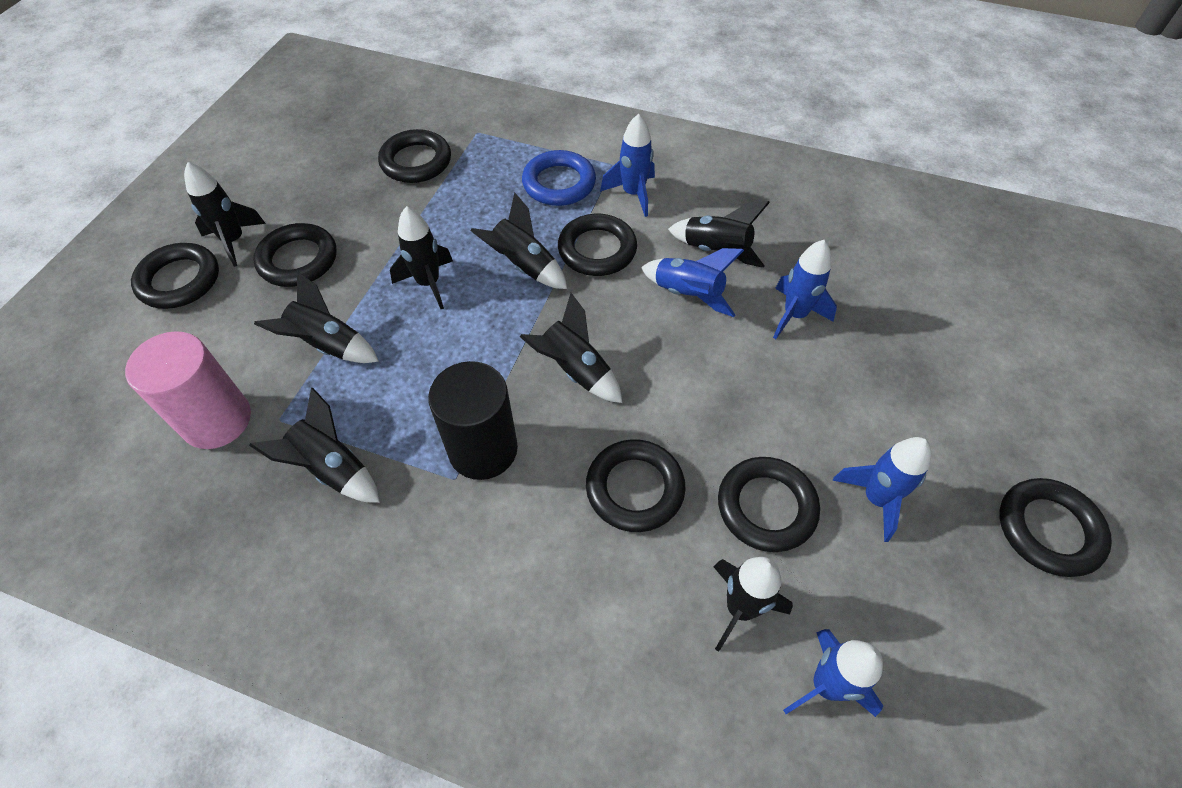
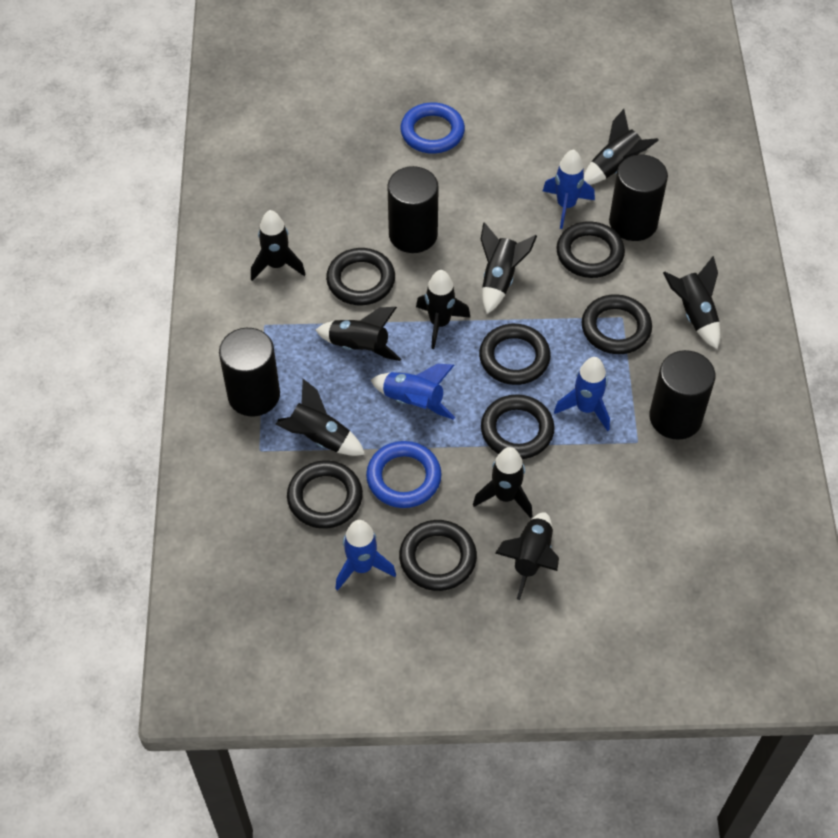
black cylinder: [428,361,518,480] = 1 -> [219,328,280,416] [387,166,439,253] [609,155,668,241] [649,350,715,440] = 4
black rocket: [184,162,266,267] [249,388,380,503] [254,271,379,363] [390,206,453,309] [470,192,567,289] [520,293,622,403] [668,201,770,268] [713,557,793,652] = 8 -> [251,210,305,281] [275,379,365,456] [316,307,401,361] [416,270,471,349] [473,447,532,518] [481,222,537,314] [495,512,559,600] [584,109,659,185] [663,256,720,349] = 9
blue ring: [522,150,596,206] = 1 -> [366,441,442,508] [400,102,465,154] = 2
blue rocket: [600,114,655,217] [641,248,744,317] [773,240,837,339] [783,629,883,717] [832,437,931,542] = 5 -> [335,520,396,591] [371,364,455,420] [543,149,595,229] [554,357,610,431] = 4
pink cylinder: [125,331,251,449] = 1 -> none = 0

